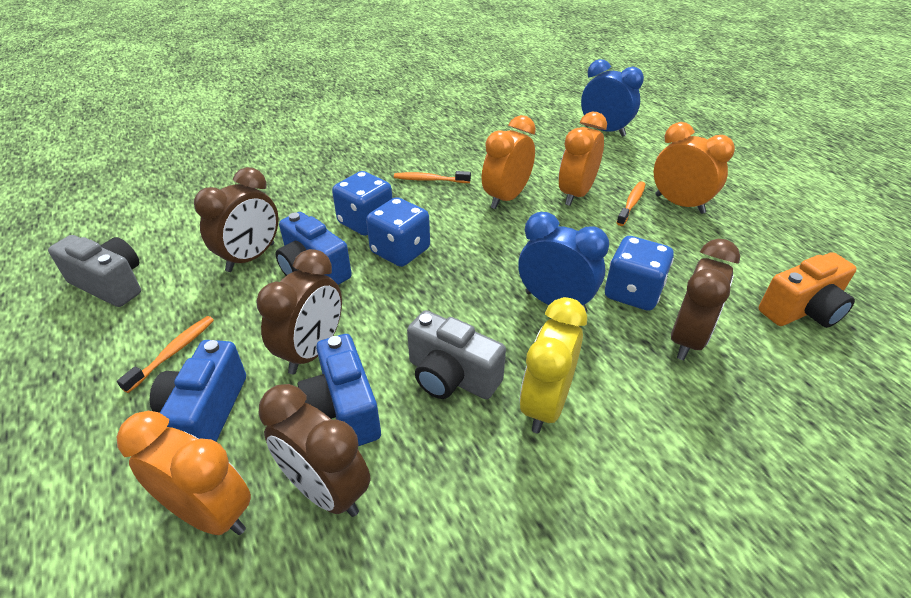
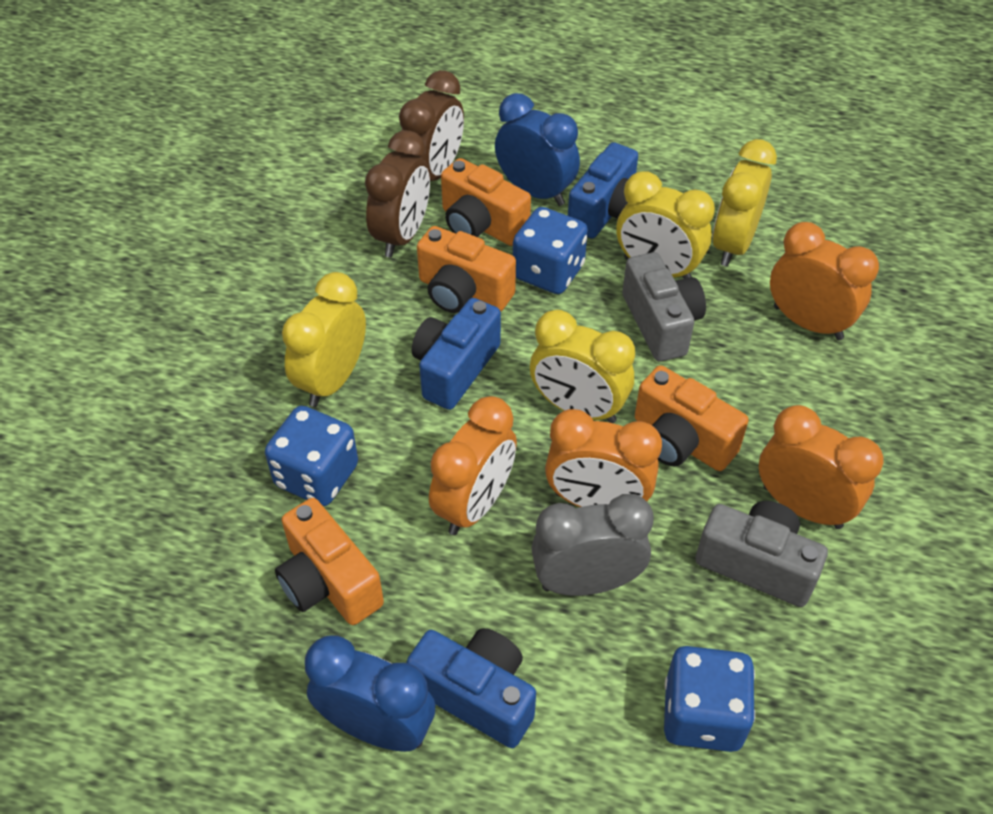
brown clock: [194,167,278,272] [256,249,342,374] [258,384,370,517] [671,239,740,360] = 4 -> [365,130,430,257] [399,70,464,181] = 2
grey clock: none = 0 -> [531,494,654,596] = 1
orange camera: [759,252,857,328] = 1 -> [275,498,384,625] [417,226,516,313] [441,158,531,246] [635,365,749,471] = 4
orange toothbrush: [117,316,214,393] [394,171,471,183] [616,181,646,226] = 3 -> none = 0
yellow clock: [519,297,587,433] = 1 -> [282,272,366,407] [530,310,635,423] [616,171,715,279] [712,139,777,266] = 4

